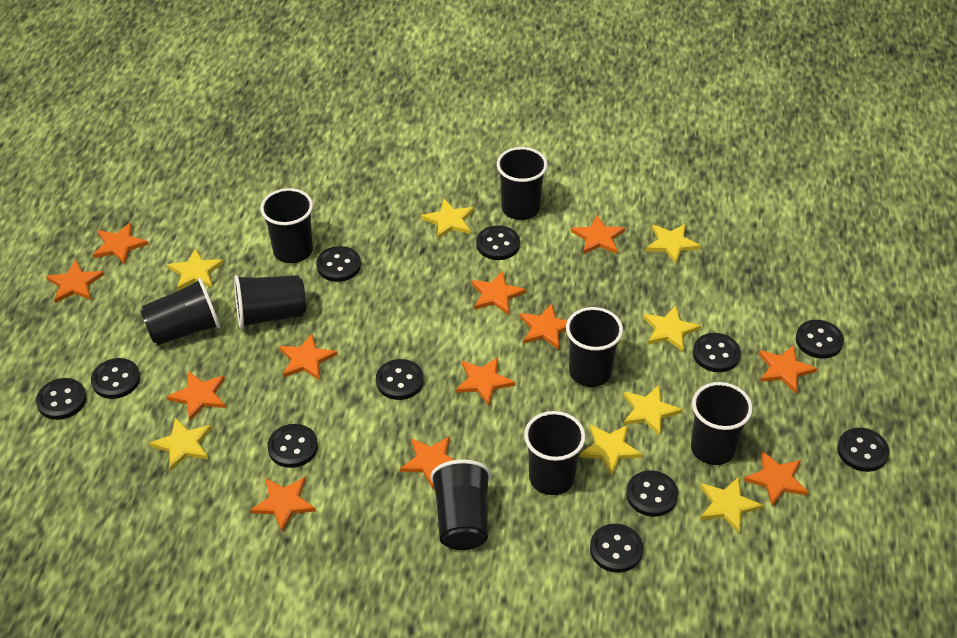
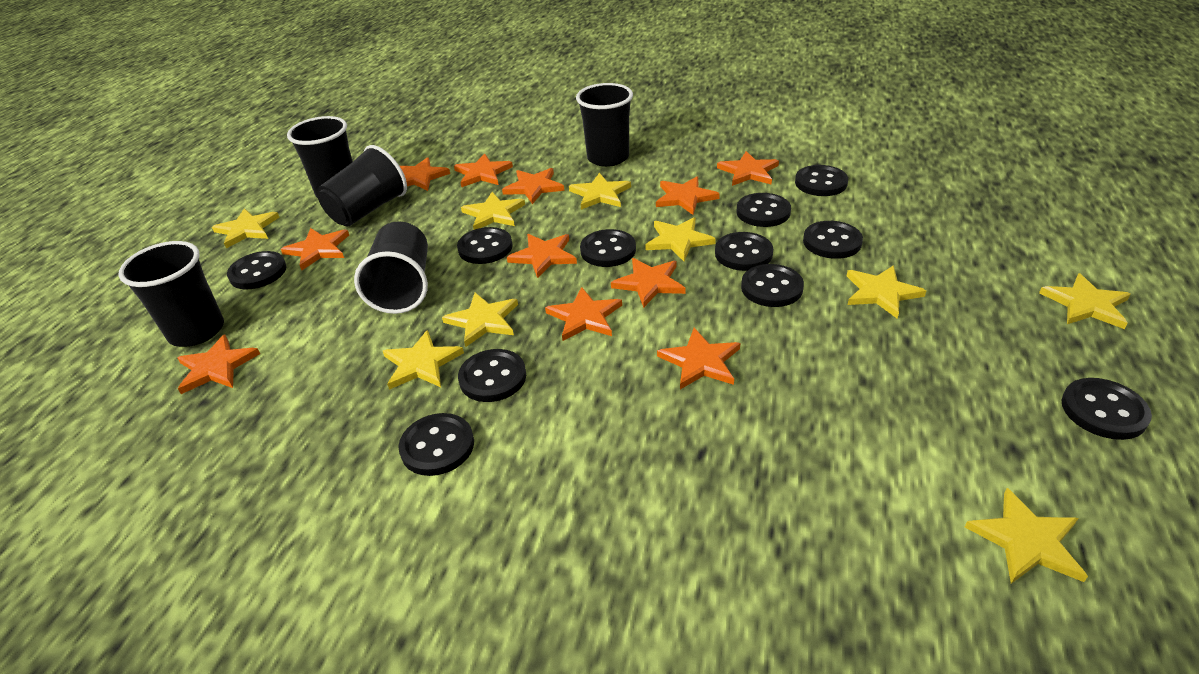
black cup: [141,278,220,345] [234,275,306,329] [260,188,313,263] [431,460,491,550] [497,147,547,220] [524,411,585,495] [566,307,623,387] [691,382,753,465] = 8 -> [118,241,224,347] [287,116,353,198] [317,145,407,227] [354,221,428,314] [576,83,633,167] = 5
orange star: [46,260,104,303] [93,223,149,264] [166,371,226,421] [250,477,316,532] [279,333,337,380] [400,436,454,489] [455,357,515,406] [471,271,526,315] [519,303,567,349] [571,215,625,254] [743,451,808,506] [759,345,817,393] = 12 -> [177,335,260,394] [281,228,349,270] [400,157,450,191] [454,153,513,187] [502,168,564,204] [507,234,577,278] [545,287,622,341] [611,258,686,308] [656,176,720,215] [657,328,740,389] [717,151,779,186] = 11
yellow star: [150,417,212,471] [167,248,224,291] [421,199,474,239] [579,424,643,475] [623,385,682,436] [643,306,701,352] [646,224,701,264] [700,477,763,533] = 8 -> [212,209,279,248] [383,330,464,390] [442,293,518,347] [461,192,525,230] [569,173,631,210] [645,217,716,261] [847,265,926,319] [965,488,1088,584] [1039,273,1131,329] = 9

